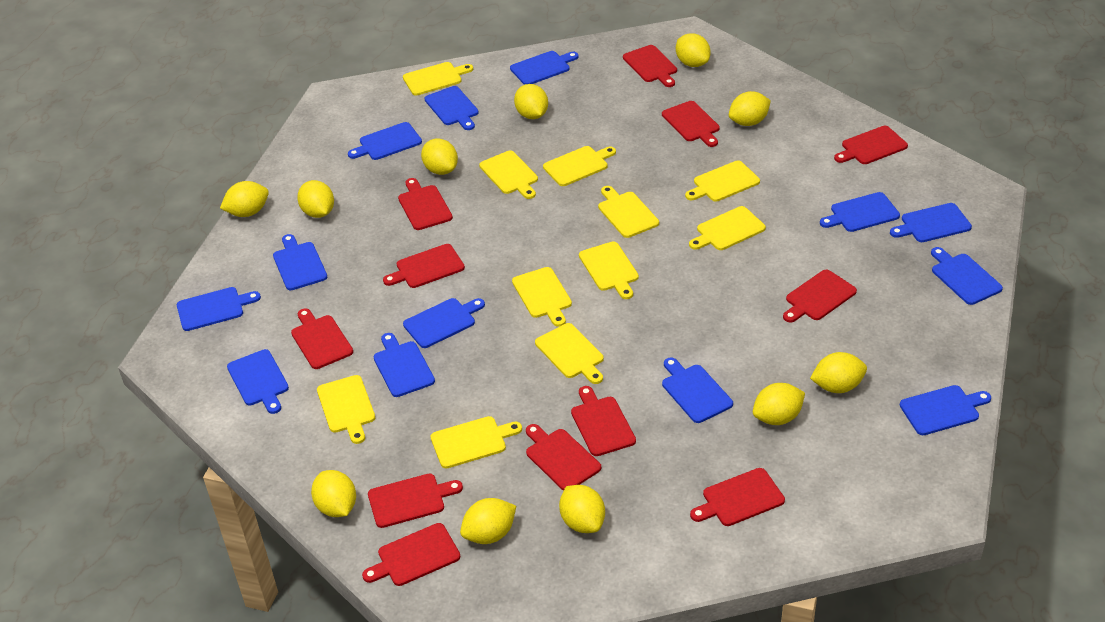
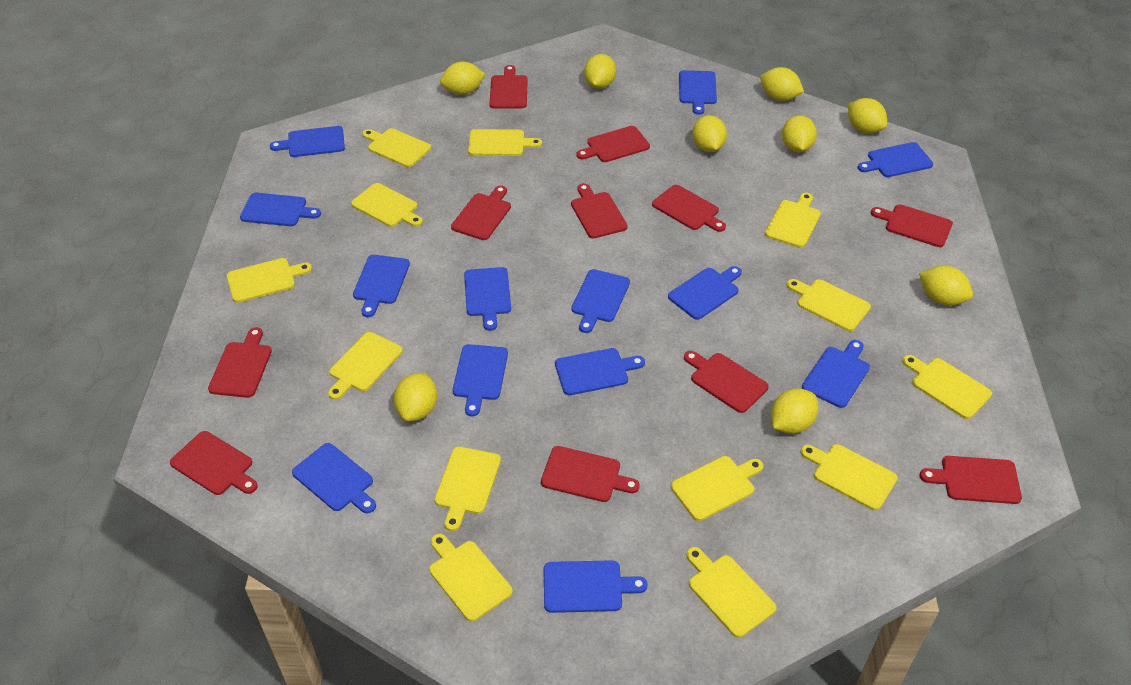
red cutting board: [291,308,353,369] [362,523,460,586] [368,474,463,528] [383,244,465,288] [398,178,453,230] [526,424,601,491] [571,386,636,456] [623,45,677,87] [662,101,720,147] [690,468,785,526] [783,270,857,323] [834,126,908,164] = 12 -> [170,431,258,495] [208,327,272,398] [451,186,511,240] [490,65,528,108] [541,446,640,502] [571,183,628,238] [576,126,650,162] [652,185,726,232] [684,351,769,413] [871,204,953,247] [920,456,1022,504] = 11
yellow cutting board: [317,375,375,444] [403,62,473,96] [431,416,522,468] [479,150,538,199] [512,267,572,327] [535,323,604,384] [543,146,616,186] [579,241,639,299] [598,186,659,238] [685,160,760,202] [689,206,766,250] = 11 -> [227,258,312,303] [328,332,403,400] [351,183,423,227] [362,128,431,167] [429,534,513,622] [435,447,501,531] [468,129,542,156] [671,456,763,521] [686,547,777,638] [765,193,821,248] [787,279,871,331] [800,444,898,510] [902,355,992,419] = 13
yellow lemon: [220,181,269,217] [297,180,334,218] [311,470,356,517] [421,139,458,175] [460,498,516,544] [514,84,548,119] [559,485,605,533] [676,33,710,67] [729,91,771,126] [753,383,805,425] [810,352,867,393] = 11 -> [394,373,437,421] [440,61,485,95] [584,54,616,89] [692,115,727,152] [760,67,804,101] [771,388,818,434] [782,115,817,152] [848,98,887,133] [919,266,973,305] = 9

